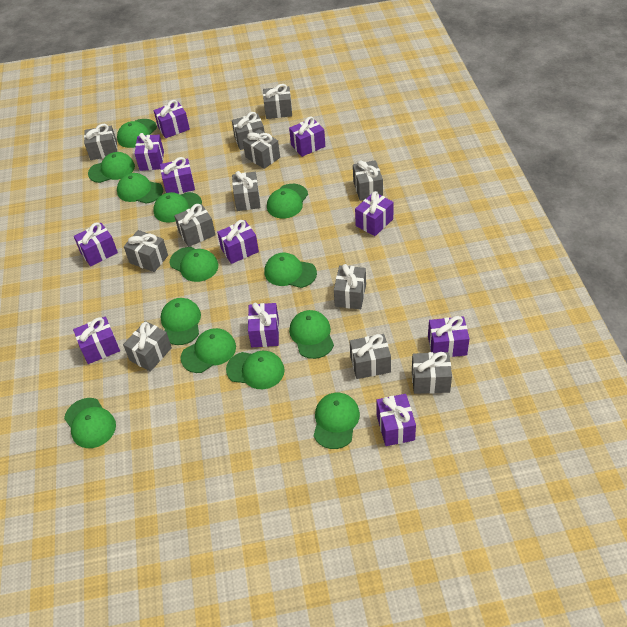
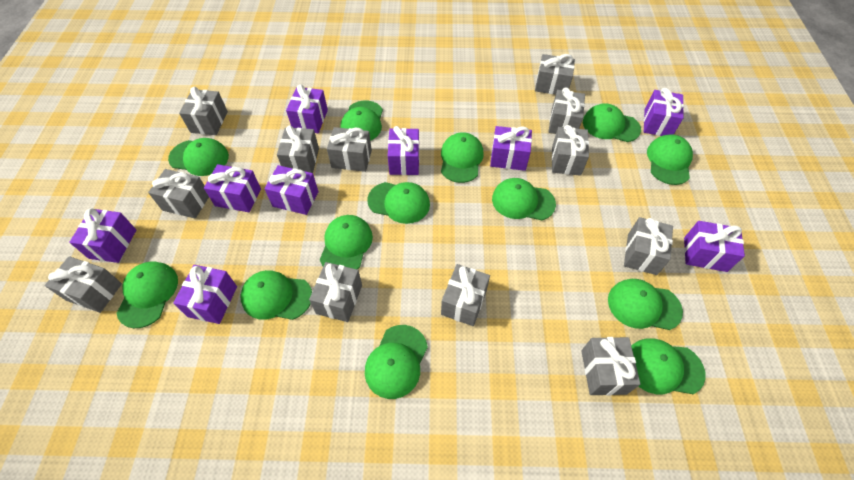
purple gift: [73,316,120,364] [74,223,118,267] [135,133,164,171] [153,100,190,138] [160,157,195,194] [217,220,259,264] [248,302,279,347] [289,117,325,157] [355,191,394,236] [376,394,416,446] [428,316,470,357] = 11 -> [69,208,136,263] [173,265,237,324] [204,164,261,212] [264,165,318,215] [286,84,328,133] [388,126,419,175] [490,126,532,171] [644,88,684,136] [684,221,745,272] = 9

